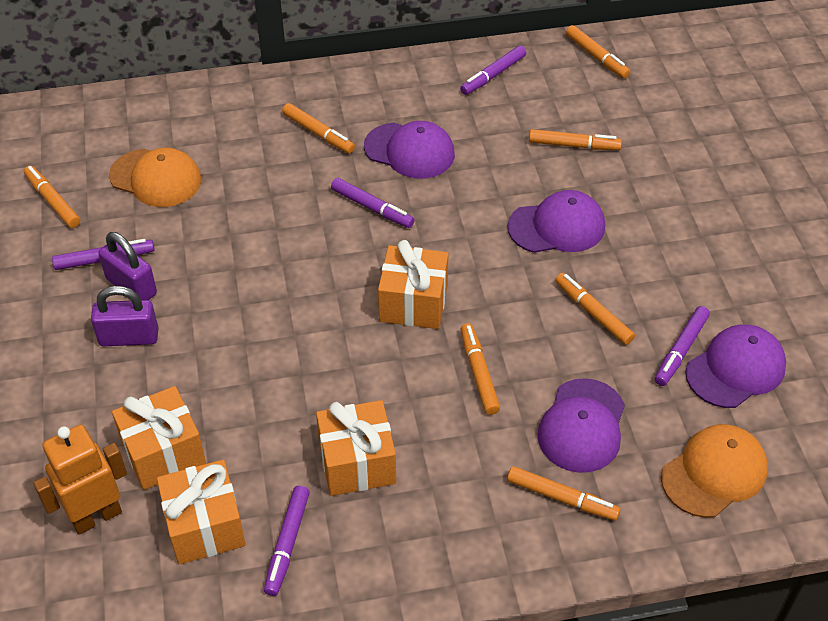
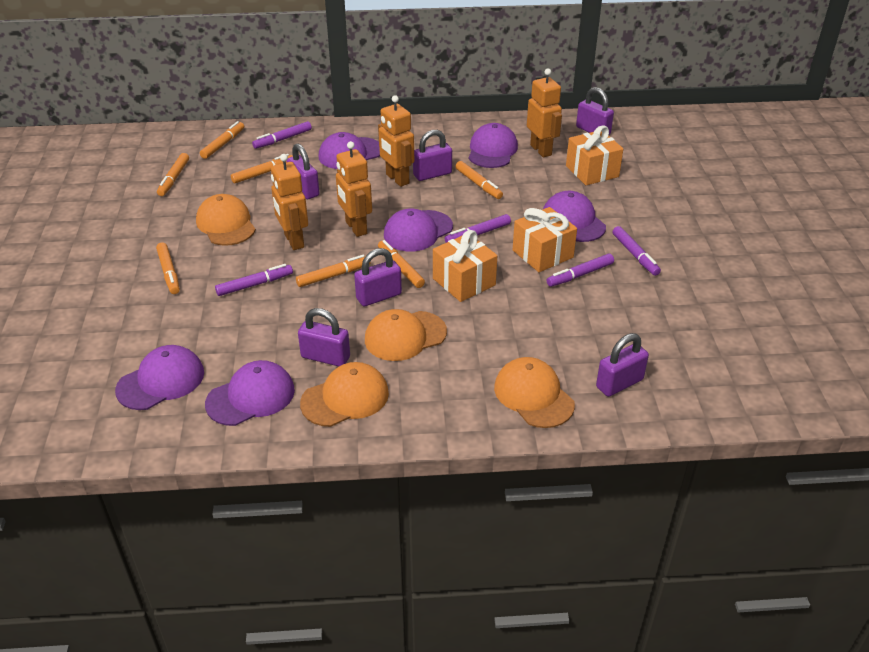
orange cap: [109,148,202,207] [661,424,768,518] = 2 -> [196,194,256,246] [300,362,389,427] [365,309,447,361] [494,357,575,428] = 4
orange gift: [112,386,206,490] [157,460,246,565] [316,400,396,496] [378,240,449,329] = 4 -> [433,230,497,302] [513,207,577,272] [566,125,623,185] = 3
orange robot: [33,424,127,535] = 1 -> [271,154,308,250] [336,141,372,237] [378,95,414,187] [527,68,562,157] = 4
purple cap: [364,121,455,179] [508,190,605,253] [537,378,625,473] [685,325,786,408] = 4 -> [115,345,204,410] [205,360,295,426] [319,132,380,169] [384,208,453,252] [468,123,518,168] [543,191,606,242] = 6
purple padlock: [91,286,159,347] [98,232,157,300] = 2 -> [287,144,320,199] [298,308,350,366] [354,248,402,306] [413,130,452,181] [576,87,614,135] [596,333,649,397] = 6

